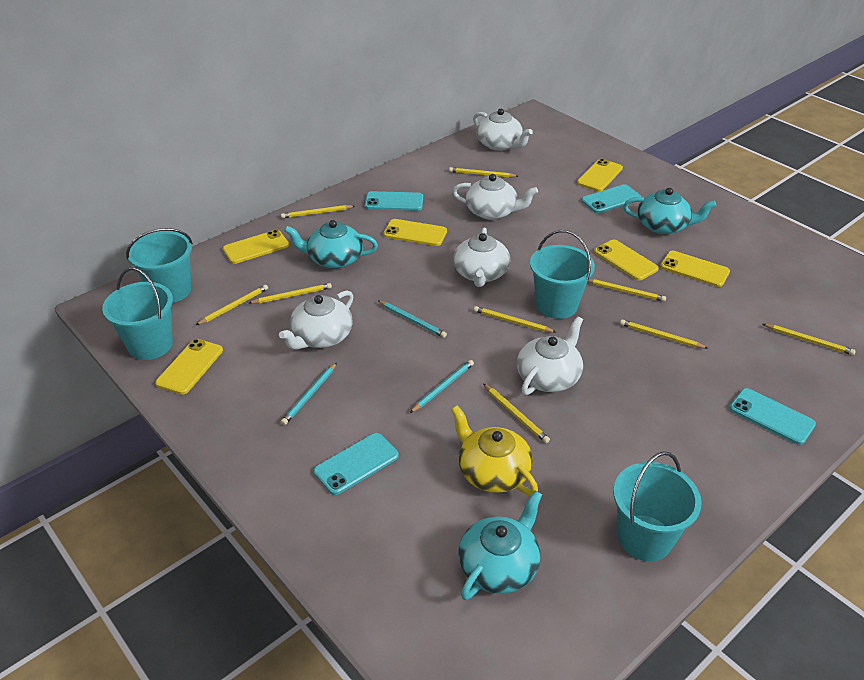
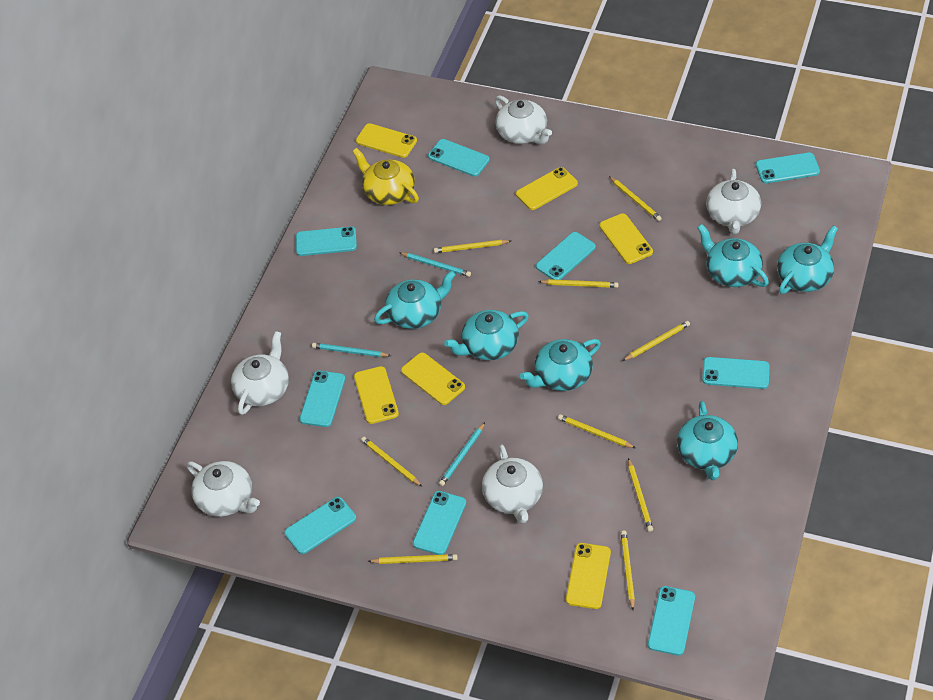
turquoise bucket: [102,267,173,360] [126,228,193,303] [530,230,595,319] [613,451,702,561] = 4 -> none = 0
turquoise phone: [314,433,399,495] [365,191,423,211] [581,184,641,213] [730,388,816,445] = 4 -> [284,497,356,554] [296,227,357,256] [299,371,345,427] [413,491,466,555] [428,139,490,177] [536,232,596,280] [648,586,695,656] [702,357,770,389] [756,153,820,183] = 9
turquoise teapot: [284,220,378,269] [458,491,542,600] [623,188,716,234] = 3 -> [374,270,456,329] [444,310,529,360] [520,339,601,391] [677,401,738,480] [697,224,769,287] [777,226,838,294] = 6

